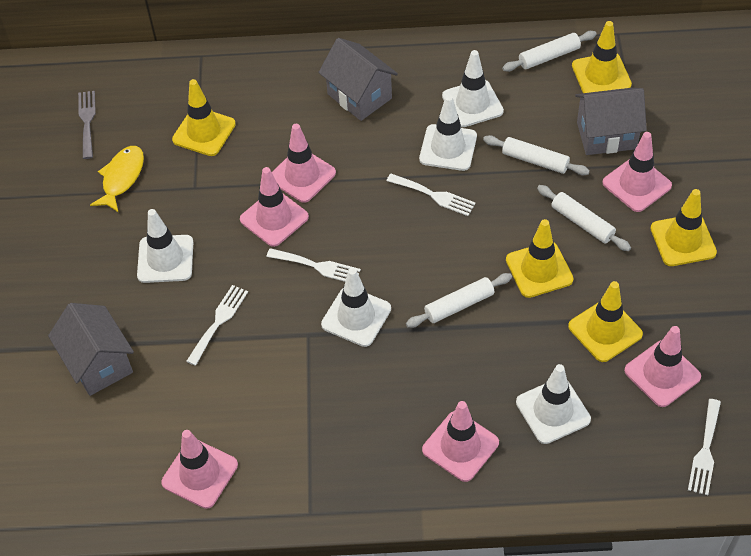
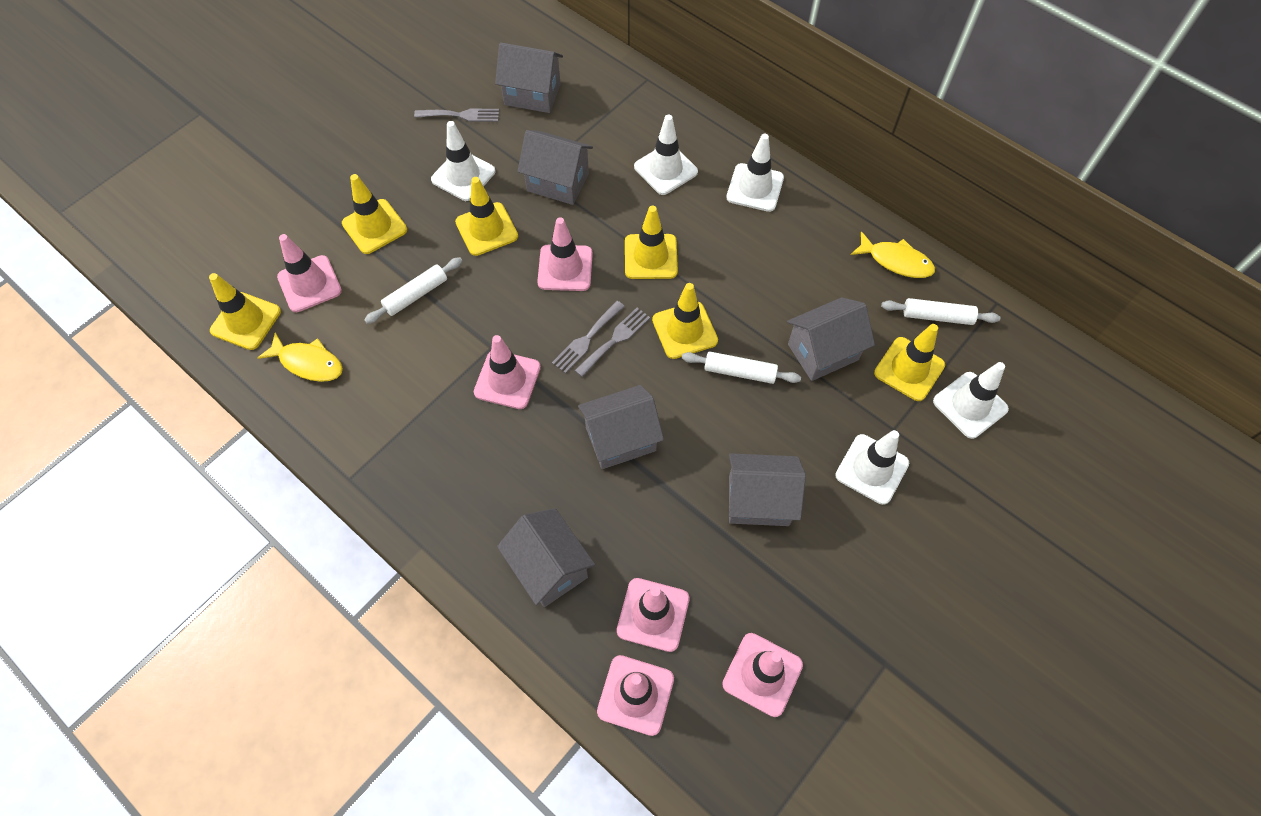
grey fork: [78,91,96,159] = 1 -> [414,108,499,122] [552,301,625,373] [574,308,650,377] = 3
grey house: [48,303,134,396] [318,38,398,121] [575,88,647,155] = 3 -> [495,43,563,113] [497,508,595,607] [518,130,593,205] [578,385,664,469] [729,453,806,526] [787,297,875,381] = 6
white fork: [186,285,248,366] [266,248,361,282] [386,174,476,216] [688,399,721,495] = 4 -> none = 0
white rolling pin: [406,273,512,328] [483,135,590,175] [502,31,597,72] [537,185,631,251] = 4 -> [364,257,462,324] [682,351,801,384] [881,298,1000,325] = 3
yellow fish: [90,146,144,213] = 1 -> [258,332,343,382] [851,231,935,278] = 2
yellow traffic cone: [172,79,236,156] [506,219,574,298] [568,281,643,362] [572,21,632,93] [651,189,717,266] = 5 -> [209,273,281,350] [342,174,407,254] [455,177,518,256] [625,206,678,279] [652,283,718,359] [874,324,945,401] = 6

